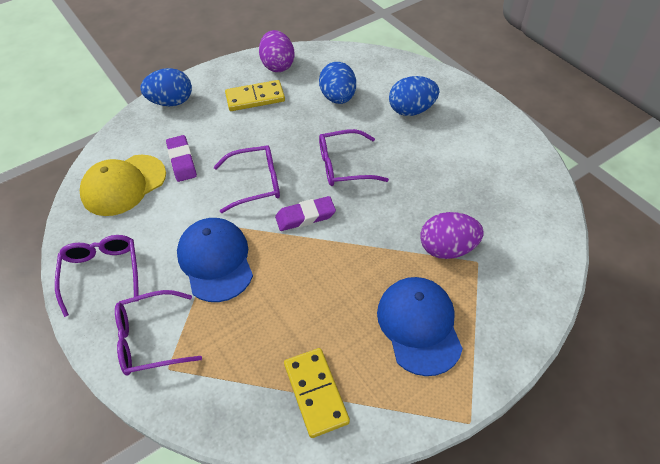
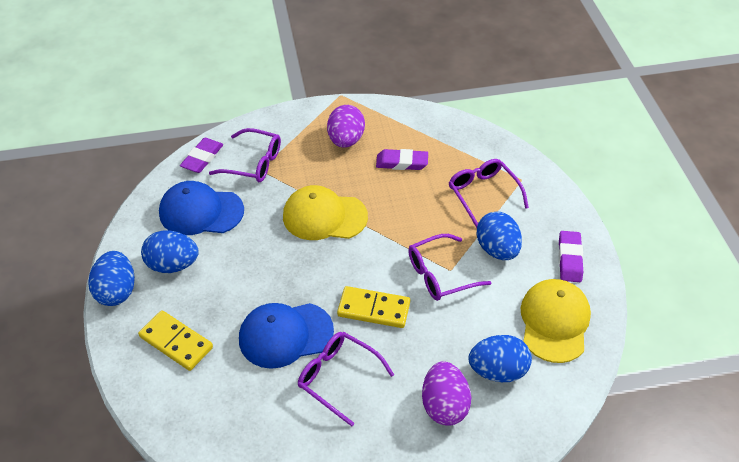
blue egg: [140,68,192,106] [319,62,356,104] [389,76,439,116] = 3 -> [88,251,135,306] [141,230,199,273] [468,335,532,382] [476,211,522,260] = 4
purple eraser: [166,135,197,182] [275,196,336,231] = 2 -> [180,138,223,173] [376,149,428,170] [559,231,583,282] = 3
yellow cap: [80,155,166,216] = 1 -> [283,185,368,240] [521,279,591,363] = 2

